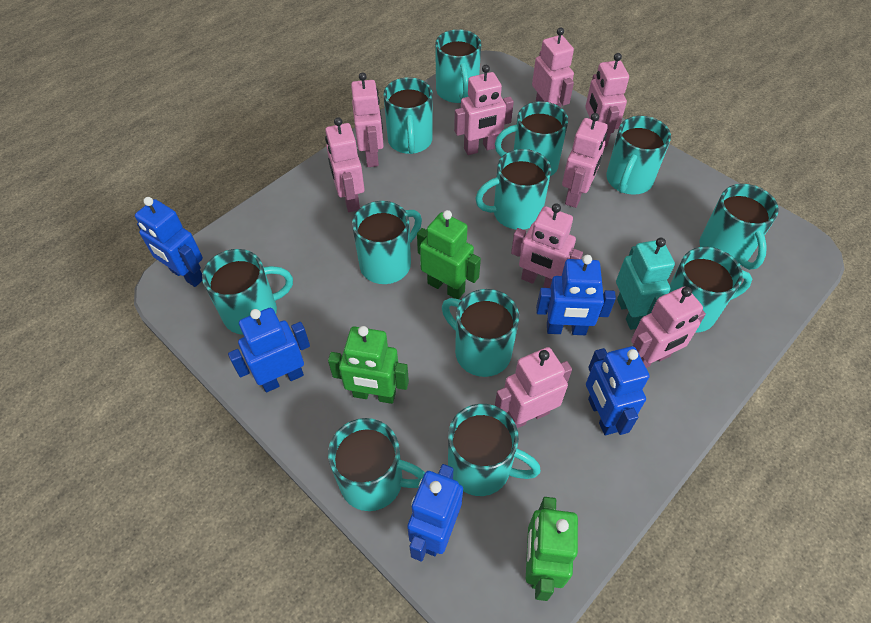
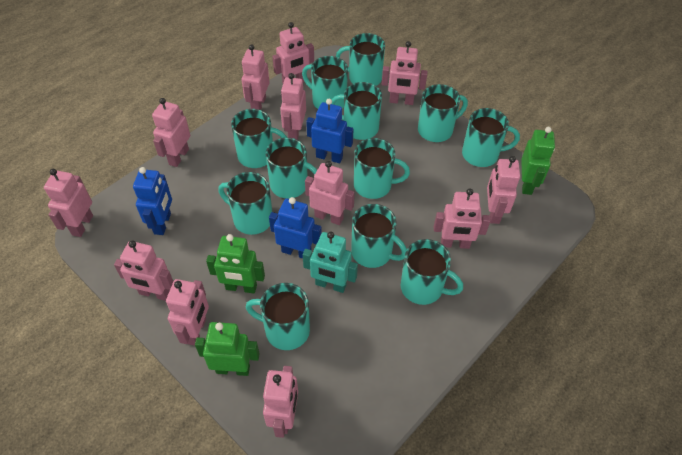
blue robot: [135,197,203,287] [228,308,310,392] [407,464,463,561] [536,255,616,335] [586,346,650,435] = 5 -> [133,167,172,235] [269,197,322,258] [306,99,353,163] = 3
pink robot: [325,117,365,212] [351,72,384,167] [454,65,514,155] [495,347,572,428] [511,203,583,288] [532,27,574,107] [562,113,608,208] [585,53,629,147] [631,287,706,368] = 9 -> [44,169,93,237] [114,240,174,301] [152,98,190,167] [166,279,209,346] [241,44,270,110] [263,366,298,438] [272,22,314,84] [280,73,306,140] [305,161,355,225] [382,41,428,105] [434,189,491,249] [487,156,520,224] = 12

